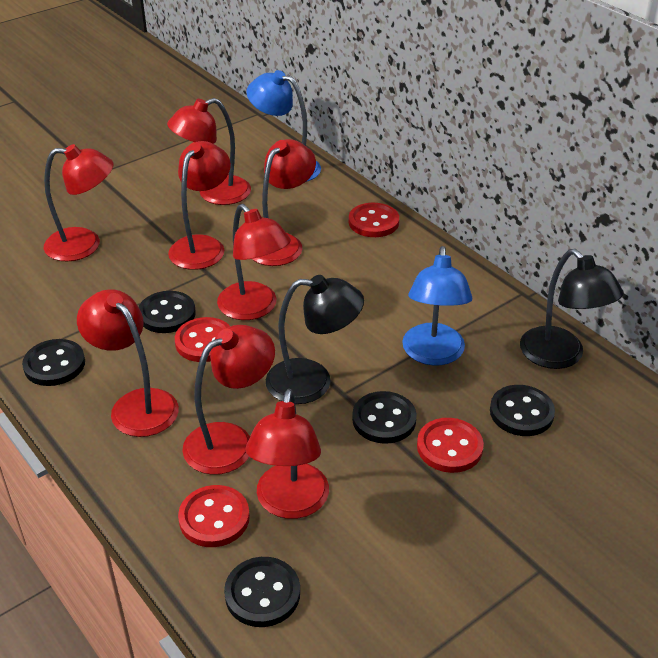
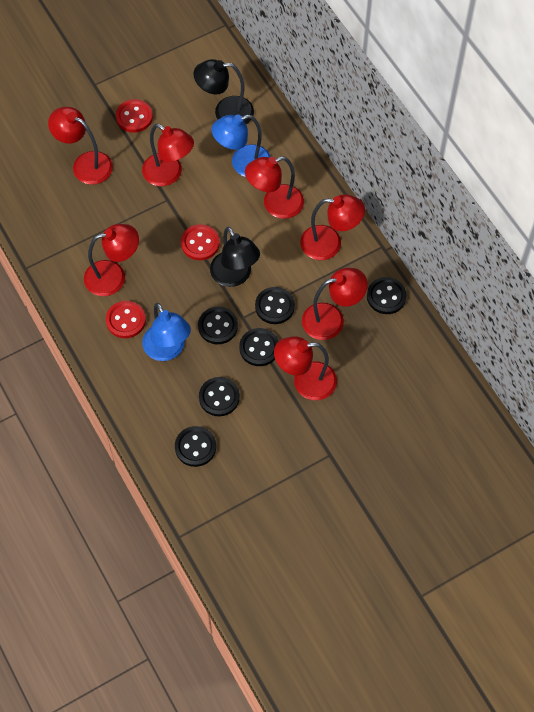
black button: [22,339,85,386] [139,291,196,333] [224,557,300,627] [352,391,417,444] [490,385,555,436] = 5 -> [175,426,216,467] [198,307,238,344] [199,377,240,416] [239,328,279,366] [255,287,295,324] [367,277,407,314] = 6
red button: [175,317,230,362] [178,485,250,547] [349,203,399,237] [417,418,484,473] = 4 -> [106,301,146,338] [116,99,153,133] [181,224,220,260] = 3
red lamp: [43,144,114,261] [77,289,179,437] [167,98,251,205] [168,141,231,270] [182,325,275,475] [217,204,291,320] [246,389,329,519] [252,139,316,266] = 8 -> [48,107,113,185] [84,224,139,296] [142,124,194,186] [245,156,304,219] [274,336,337,400] [300,194,365,260] [302,268,368,340] = 7

